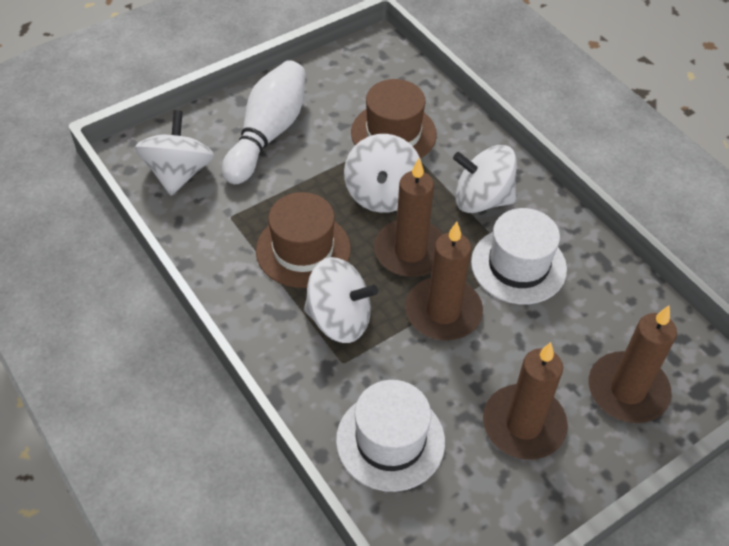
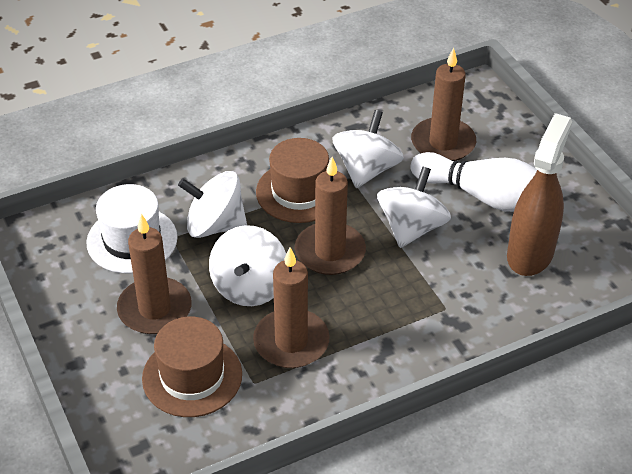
brown spray bottle: none = 0 -> [507,113,572,276] = 1
white hat: [336,380,445,492] [471,208,567,304] = 2 -> [86,184,178,274] = 1

